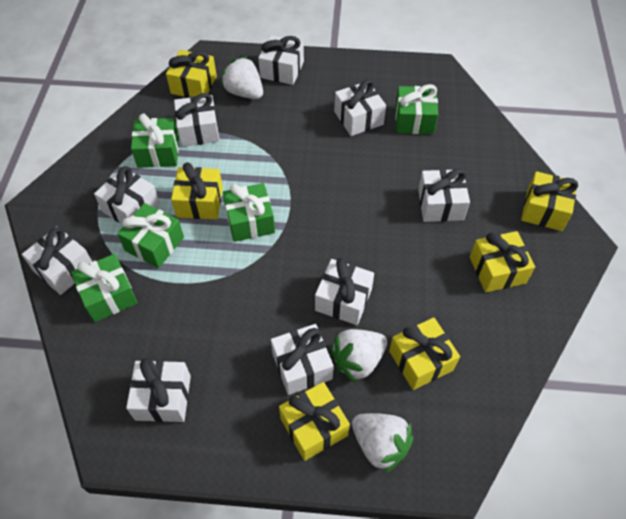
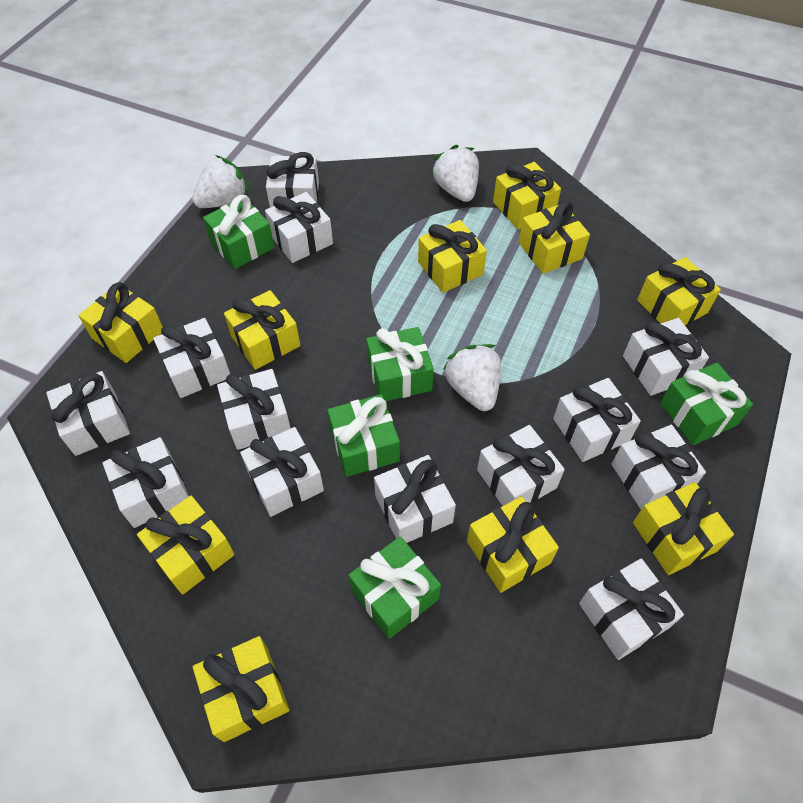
white gift: [22,226,92,295] [94,166,160,225] [126,358,191,422] [174,93,220,147] [258,35,304,85] [271,324,334,395] [315,258,374,325] [334,79,386,136] [418,169,470,222] = 9 -> [46,371,130,456] [103,437,189,528] [153,318,230,398] [217,369,291,450] [240,427,324,517] [265,192,333,263] [266,152,319,208] [374,455,456,543] [477,425,565,506] [553,378,641,462] [579,559,684,660] [611,425,706,510] [623,318,709,396] = 13
yellow gift: [166,50,217,98] [171,162,223,219] [279,382,350,461] [389,317,460,390] [470,231,535,292] [521,171,578,231] = 6 -> [78,282,163,363] [137,495,235,595] [193,636,289,742] [224,290,300,370] [418,220,487,293] [467,496,559,593] [493,162,561,230] [519,201,590,274] [633,482,734,575] [637,257,721,325] = 10

